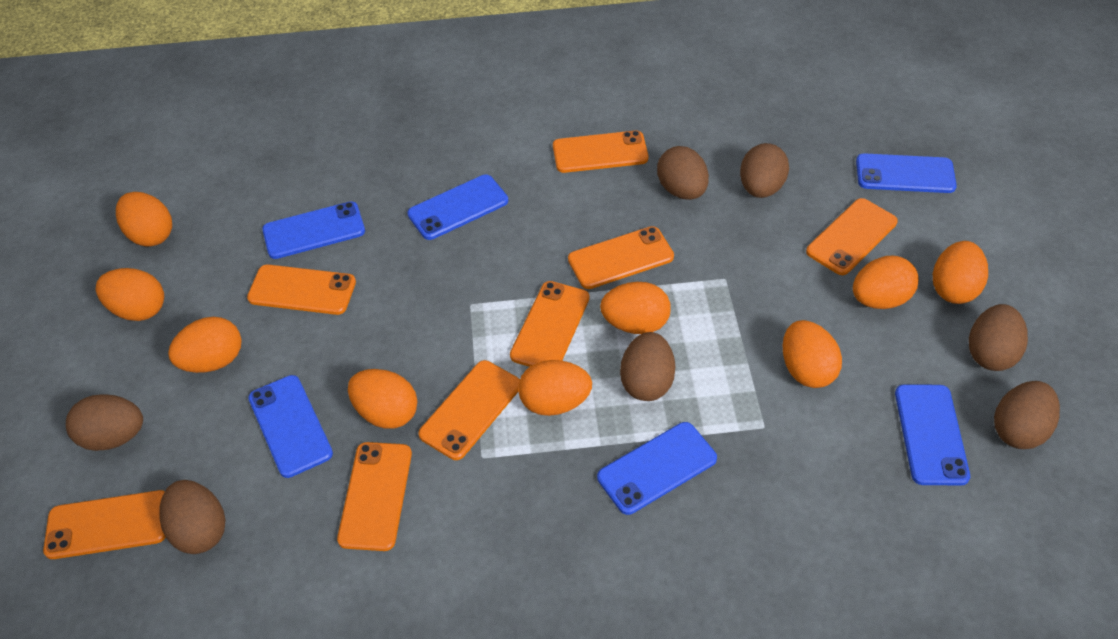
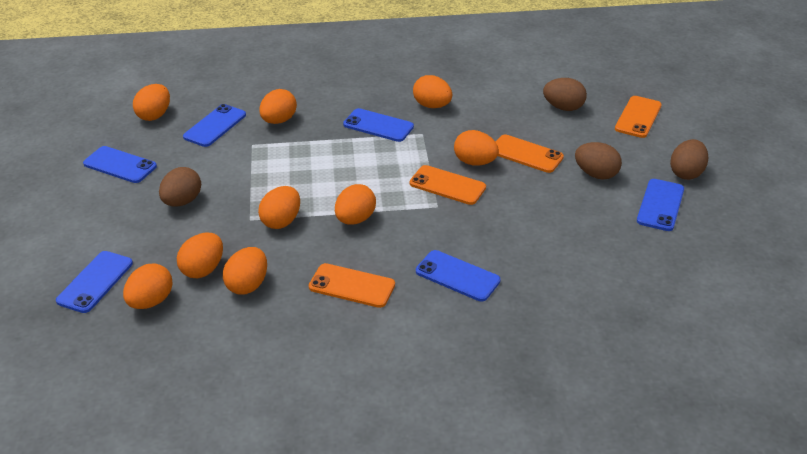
brown egg: [66,394,143,451] [160,480,225,554] [620,332,675,401] [657,146,709,200] [740,143,789,198] [969,304,1028,371] [994,381,1060,449] = 7 -> [159,167,201,207] [543,78,587,111] [575,142,622,180] [670,139,709,180] = 4
orange phone: [43,490,166,559] [247,264,356,315] [337,442,412,551] [418,360,520,460] [510,281,589,367] [553,130,648,173] [568,226,674,289] [806,198,898,275] = 8 -> [309,263,395,308] [410,165,486,205] [496,134,564,173] [615,96,662,138] = 4

